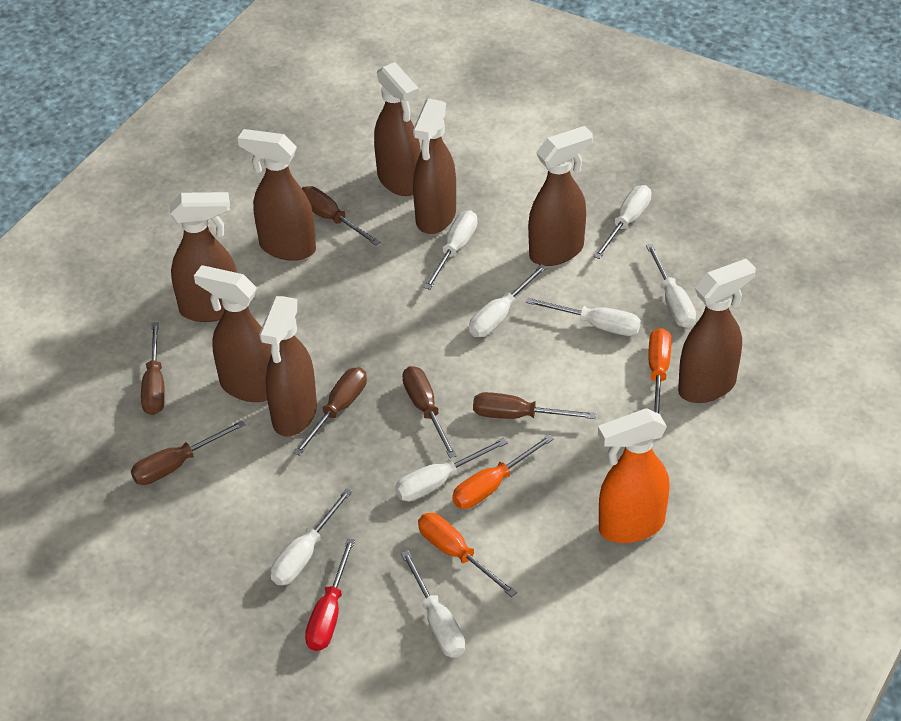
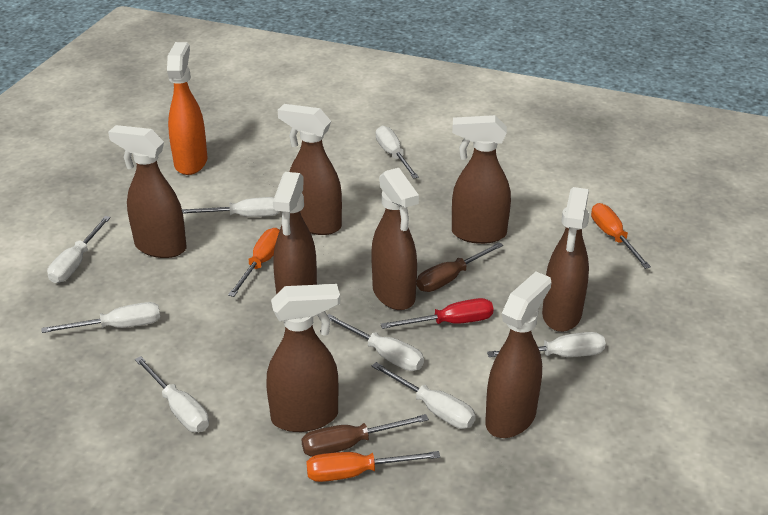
brown screwdriver: [131,420,246,485] [141,322,165,415] [293,367,367,456] [302,186,381,246] [402,366,457,458] [473,392,596,419] = 6 -> [301,414,429,457] [417,242,503,292] = 2

